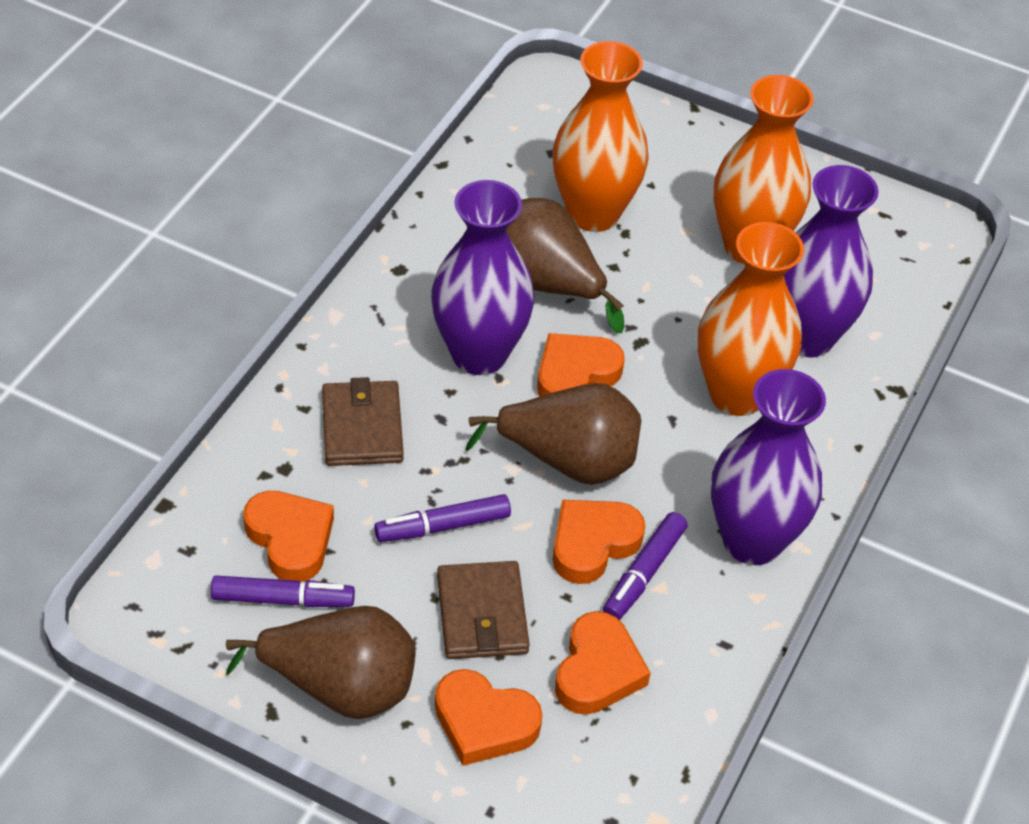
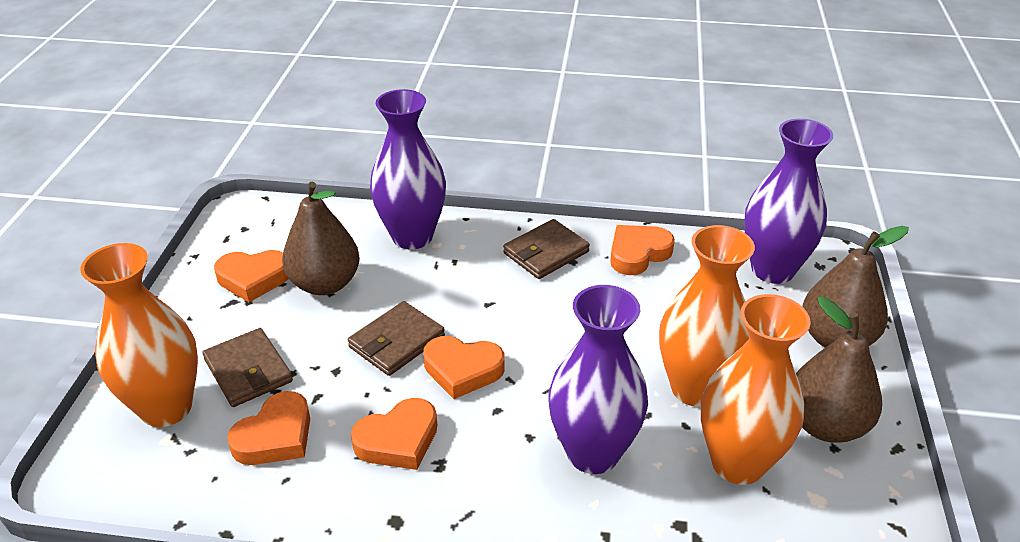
brown wallet: [322,377,404,466] [437,561,530,659] = 2 -> [202,328,293,407] [348,301,445,376] [503,219,590,279] = 3
purple marker: [211,576,355,607] [374,494,511,542] [603,512,687,620] = 3 -> none = 0

